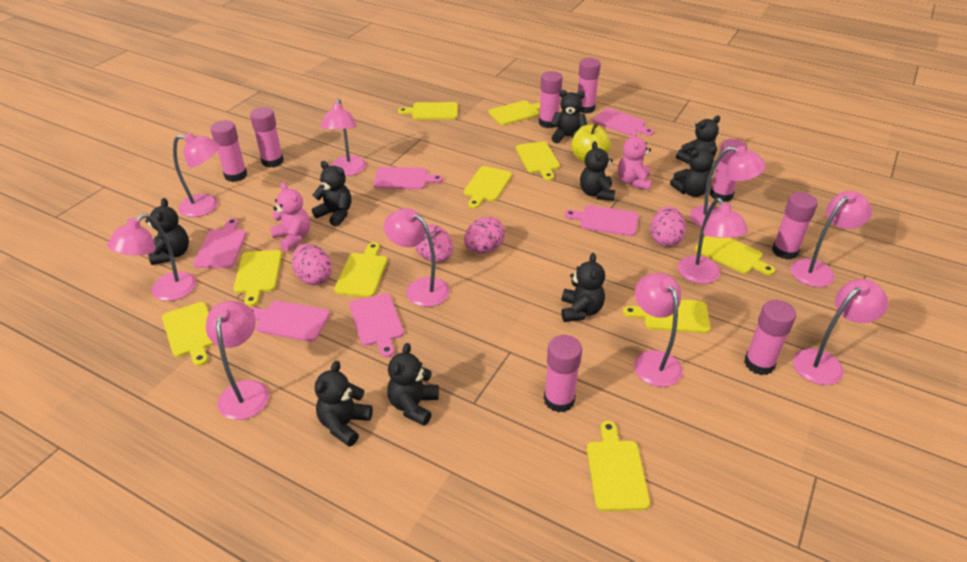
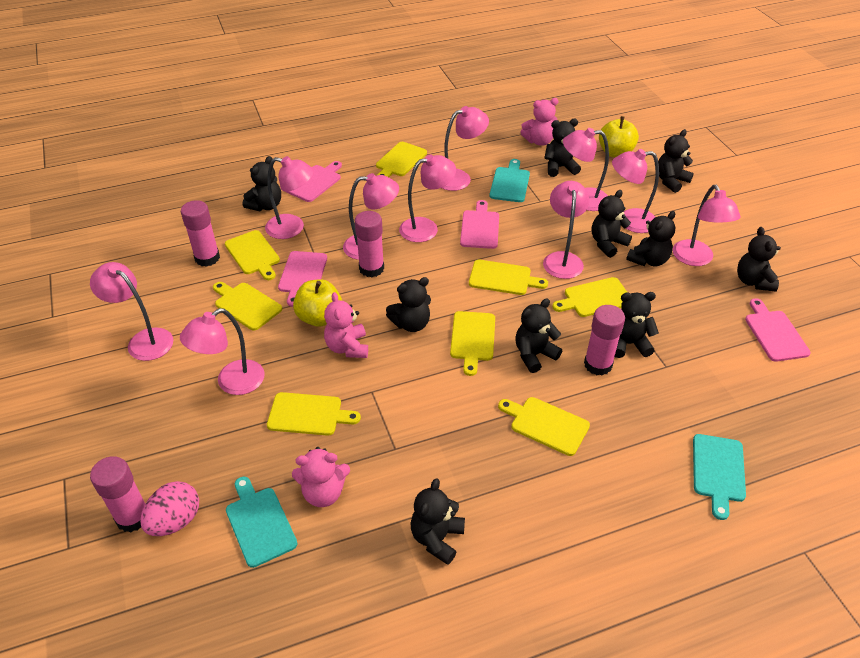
black teddy bear: [145,198,189,265] [312,161,352,227] [315,361,373,447] [387,343,439,426] [551,90,587,144] [562,253,605,322] [580,141,615,201] [670,146,717,197] [676,115,720,164] = 9 -> [243,156,281,211] [386,277,431,332] [411,478,465,565] [515,299,562,373] [544,119,581,177] [592,190,632,258] [615,292,659,358] [626,211,675,266] [658,129,694,193] [737,227,781,292] = 10
pink cutting board: [193,218,246,268] [250,301,330,342] [349,293,404,358] [374,167,443,189] [564,205,639,236] [593,108,654,136] = 6 -> [278,251,327,307] [286,161,342,202] [460,200,499,249] [745,298,811,362] = 4
pink egg: [292,244,332,285] [415,225,453,262] [464,217,505,253] [651,207,686,247] = 4 -> [140,481,199,536] = 1
pink glue stick: [211,120,247,182] [250,107,284,168] [539,71,563,128] [544,335,582,413] [578,58,601,114] [710,139,747,202] [744,300,796,375] [772,192,818,260] = 8 -> [90,456,145,532] [181,200,220,267] [355,211,384,277] [584,305,625,376] = 4
pink teddy bear: [270,182,310,251] [618,130,652,190] = 2 -> [292,447,350,507] [324,292,368,358] [520,98,559,146] = 3
turquoise cutting board: none = 0 -> [226,477,297,568] [490,159,530,202] [693,434,746,520] = 3
yellow apple: [571,123,611,162] = 1 -> [293,279,342,327] [599,116,639,157] = 2
yellow cutting board: [162,302,214,366] [233,250,282,306] [334,242,388,297] [398,102,458,120] [464,166,512,208] [489,101,540,125] [516,142,560,180] [587,421,650,511] [623,299,711,333] [695,236,775,275] = 10 -> [213,282,282,331] [225,230,280,280] [267,392,361,436] [376,142,427,177] [450,311,495,376] [469,260,548,295] [498,397,590,456] [552,277,628,317] = 8

